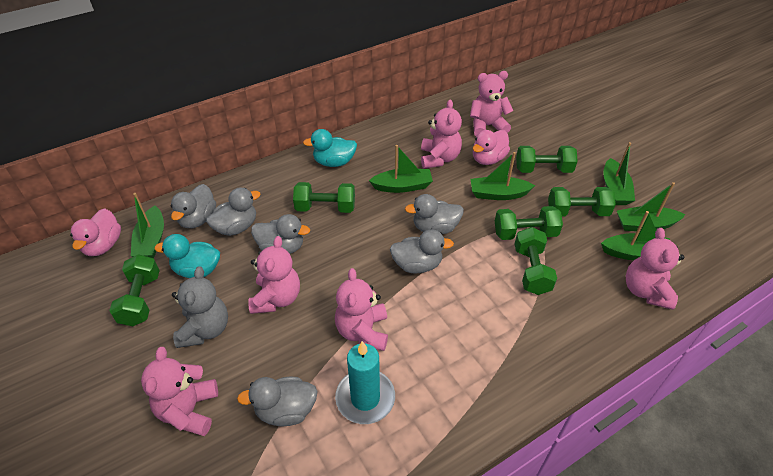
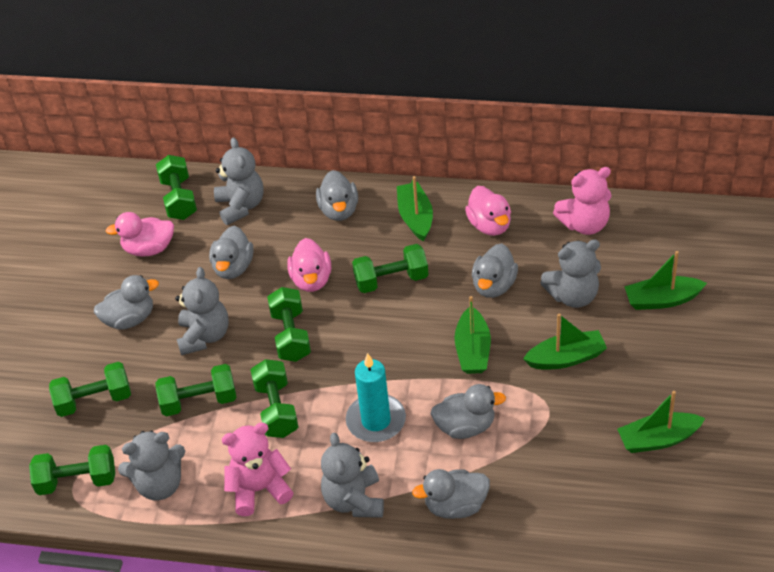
green boat: [131,193,164,258] [369,145,433,193] [471,152,535,200] [601,211,670,260] [603,142,635,205] [617,182,686,231] = 6 -> [397,176,433,242] [454,296,491,374] [523,314,607,369] [617,391,705,453] [624,251,707,310] = 5
green dumbbell: [109,254,160,326] [293,182,355,213] [495,206,563,240] [514,227,557,295] [516,146,578,173] [548,187,616,217] = 6 -> [29,445,115,495] [49,362,131,417] [156,155,197,220] [156,364,237,416] [250,359,298,438] [267,287,311,362] [352,244,429,293] = 7
grey teddy bear: [172,266,228,348] = 1 -> [118,430,185,501] [175,267,229,355] [214,137,264,225] [321,433,384,518] [540,239,601,308] = 5
pink duck: [70,208,121,256] [473,130,510,165] = 2 -> [106,212,174,257] [287,238,331,292] [465,186,511,236] = 3
pink teddy bear: [141,347,218,436] [248,236,300,314] [335,268,388,351] [421,99,462,169] [470,71,513,136] [626,228,685,310] = 6 -> [222,423,293,516] [553,167,612,235] = 2
turquoise duck: [155,234,220,278] [303,129,357,167] = 2 -> none = 0

